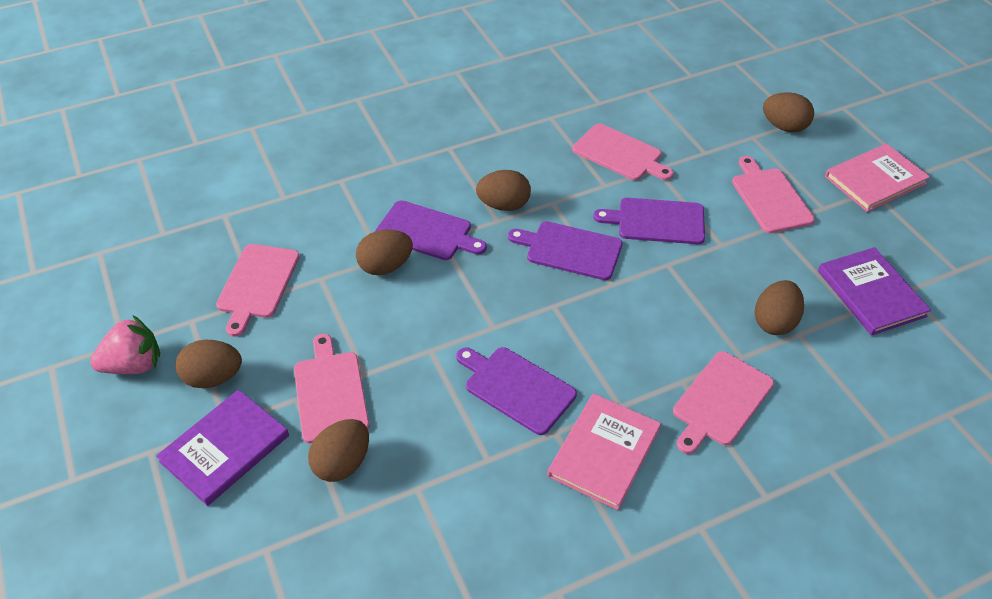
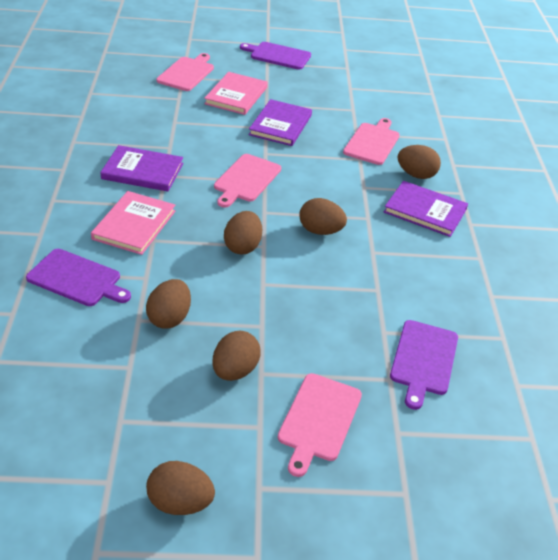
pink cutting board: [216,244,300,337] [294,334,369,443] [572,123,674,180] [673,351,774,454] [732,156,815,233] = 5 -> [156,53,214,91] [214,154,281,208] [277,373,362,477] [343,118,400,165] = 4
pink strawberry: [90,315,160,374] = 1 -> none = 0
purple book: [156,389,289,506] [818,247,931,336] = 2 -> [100,145,183,192] [249,99,312,146] [384,181,468,237] = 3
purple cutting board: [375,200,487,260] [456,347,577,435] [508,221,622,280] [593,198,705,244] = 4 -> [26,249,131,306] [240,42,311,70] [390,320,458,410] = 3

